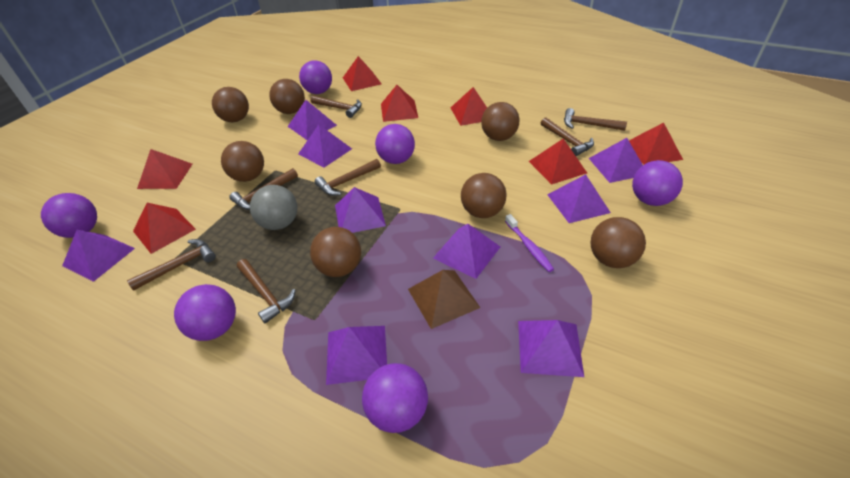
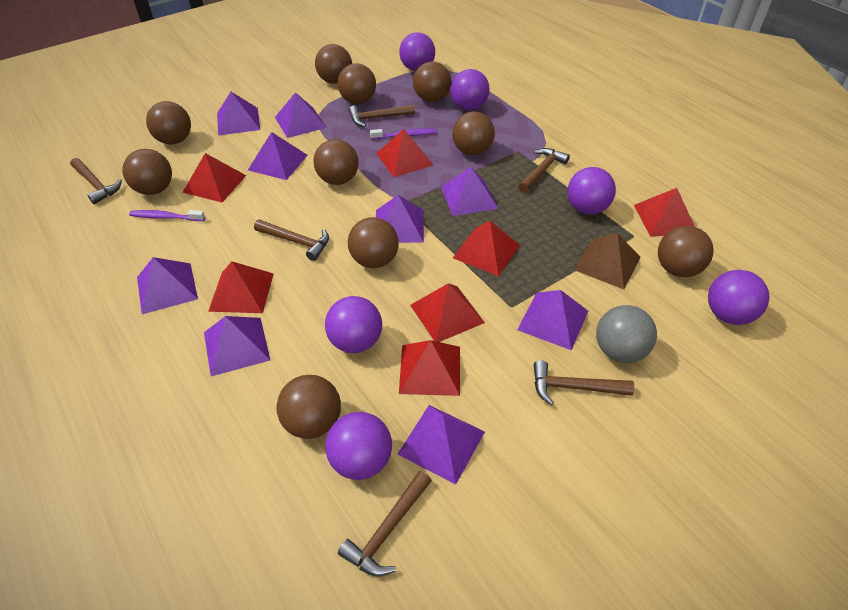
brown ball: [212,87,249,122] [221,141,264,182] [269,79,305,114] [310,227,361,277] [461,173,507,218] [481,102,519,141] [591,217,646,268] = 7 -> [122,149,172,195] [146,101,191,144] [276,375,341,439] [313,139,358,185] [315,44,352,84] [337,63,376,104] [348,217,399,268] [413,61,451,102] [452,112,495,155] [658,226,714,277] = 10
brown hammer: [127,239,216,291] [229,168,298,210] [237,259,295,324] [311,95,362,118] [315,159,381,196] [541,117,594,156] [564,108,627,131] = 7 -> [70,158,122,204] [254,219,329,261] [338,471,432,577] [349,104,415,127] [518,148,570,193] [534,360,634,405] = 6
purple toothbrush: [505,214,554,272] = 1 -> [129,210,205,221] [370,129,437,140] = 2

